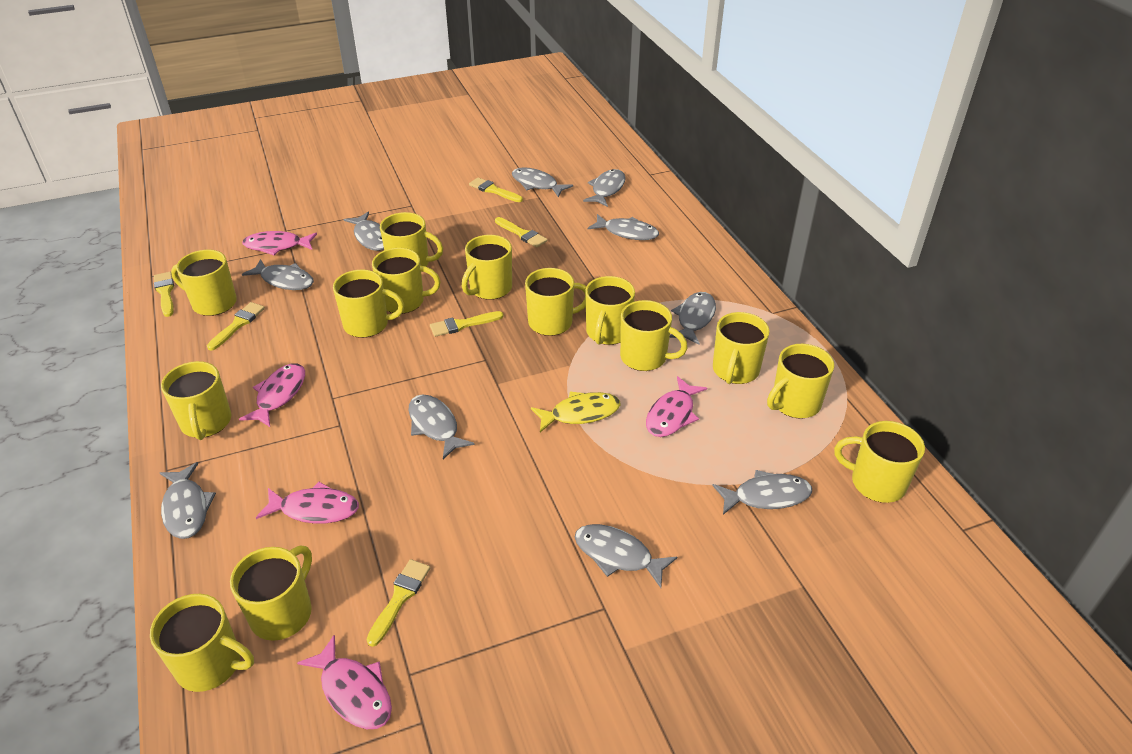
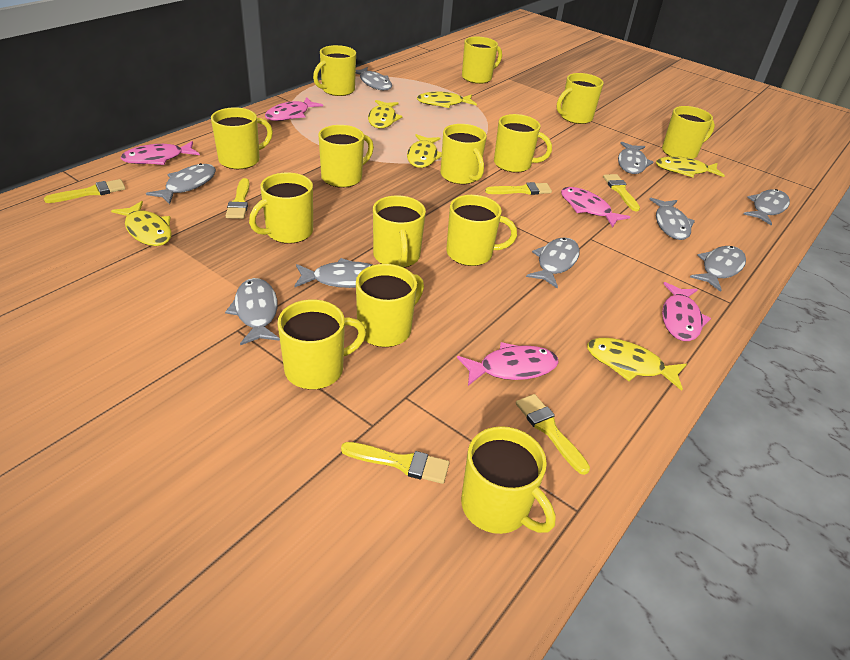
grey fish: [160,462,216,539] [242,259,314,290] [344,212,384,251] [409,394,475,459] [512,168,573,197] [575,524,677,588] [583,169,626,207] [588,214,659,240] [670,292,716,345] [713,470,812,515] = 10 -> [146,163,216,204] [225,278,280,345] [294,258,372,288] [356,67,392,90] [526,237,580,288] [618,142,653,174] [649,198,695,240] [690,246,746,292] [744,189,790,225] = 9
yellow fish: [531,391,621,432] = 1 -> [111,201,172,246] [368,100,403,128] [407,134,442,168] [417,92,477,108] [587,338,687,391] [656,156,725,177] = 6

